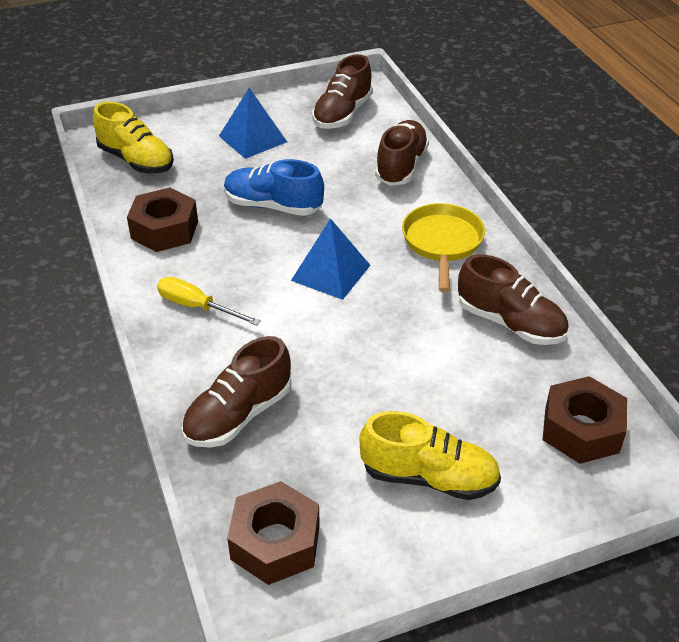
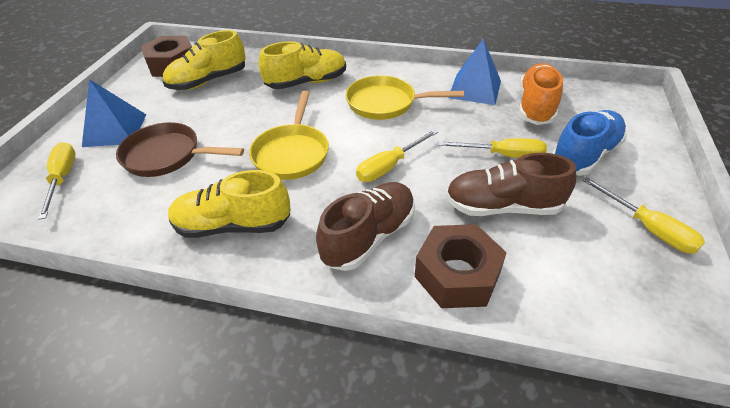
brown nut: [127,187,198,252] [227,481,320,585] [543,376,627,464] = 3 -> [141,36,192,77] [415,224,507,308] = 2
brown pan: none = 0 -> [116,122,244,177] = 1
brown shoe: [181,336,291,448] [312,54,373,129] [375,120,429,186] [458,254,569,345] = 4 -> [316,182,415,271] [446,153,576,216] = 2
orange shoe: none = 0 -> [519,63,563,125] = 1
yellow pan: [402,203,485,293] = 1 -> [249,91,329,180] [345,75,464,120] = 2
yellow screwdriver: [157,277,261,326] = 1 -> [38,142,76,220] [356,129,438,182] [438,138,547,158] [582,177,705,254] = 4
yellow shoe: [93,102,174,173] [359,411,501,500] = 2 -> [163,30,246,90] [168,170,291,238] [259,41,346,89] = 3

